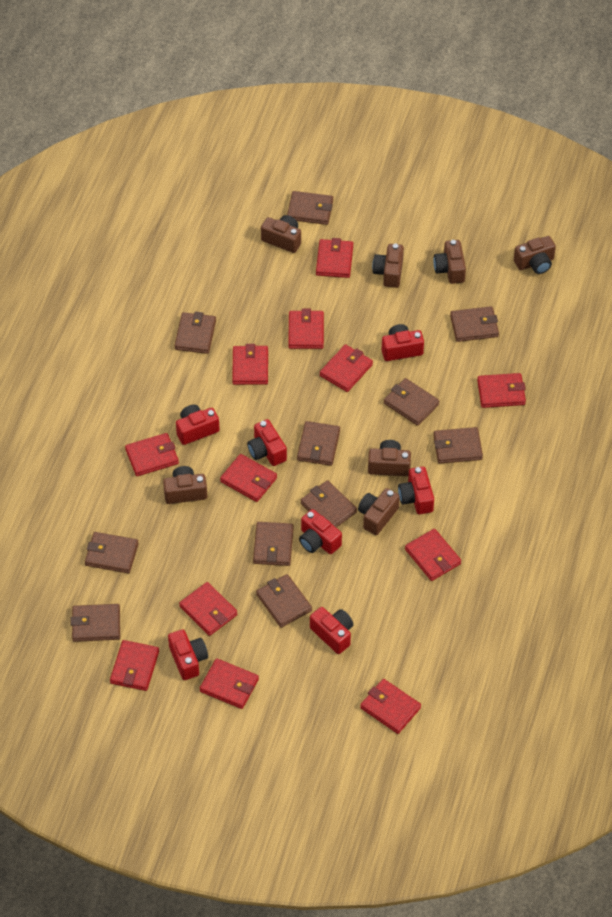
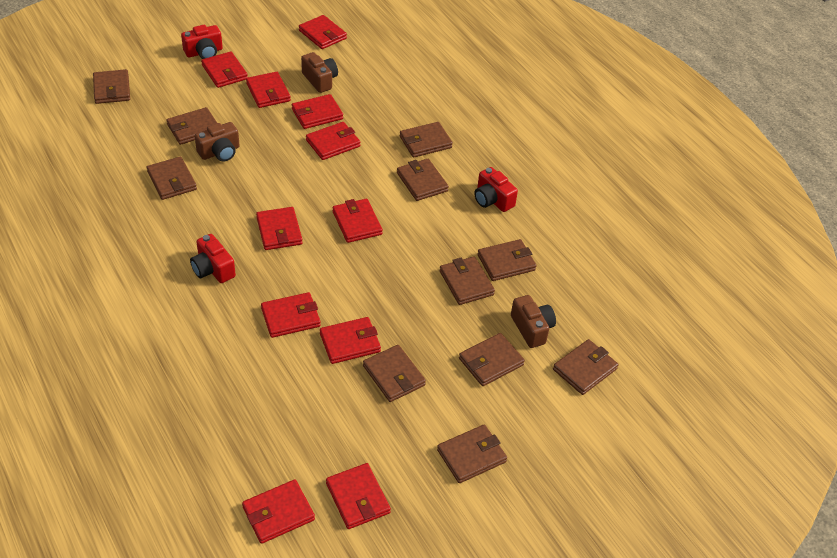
brown camera: [163,466,207,504] [261,215,301,253] [358,488,400,535] [368,440,411,476] [372,244,404,288] [433,240,466,284] [514,236,556,274] = 7 -> [195,122,240,162] [301,52,338,93] [511,295,556,348] = 3
red camera: [168,629,208,680] [176,405,220,445] [247,419,287,466] [299,509,342,554] [310,607,353,654] [382,324,424,361] [398,466,434,514] = 7 -> [181,25,223,59] [190,234,236,283] [474,167,518,212] = 3
red wallet: [110,640,159,691] [125,433,179,476] [179,582,237,636] [200,658,259,709] [220,454,277,502] [232,344,268,385] [288,309,324,349] [316,238,353,278] [320,344,373,392] [360,679,421,734] [405,529,461,581] [477,373,526,408] = 12 -> [201,51,248,88] [242,479,315,544] [246,72,291,108] [256,207,303,250] [261,292,321,338] [292,94,343,129] [299,15,347,49] [306,122,360,160] [320,317,381,364] [326,463,391,529] [332,199,383,243] = 11

